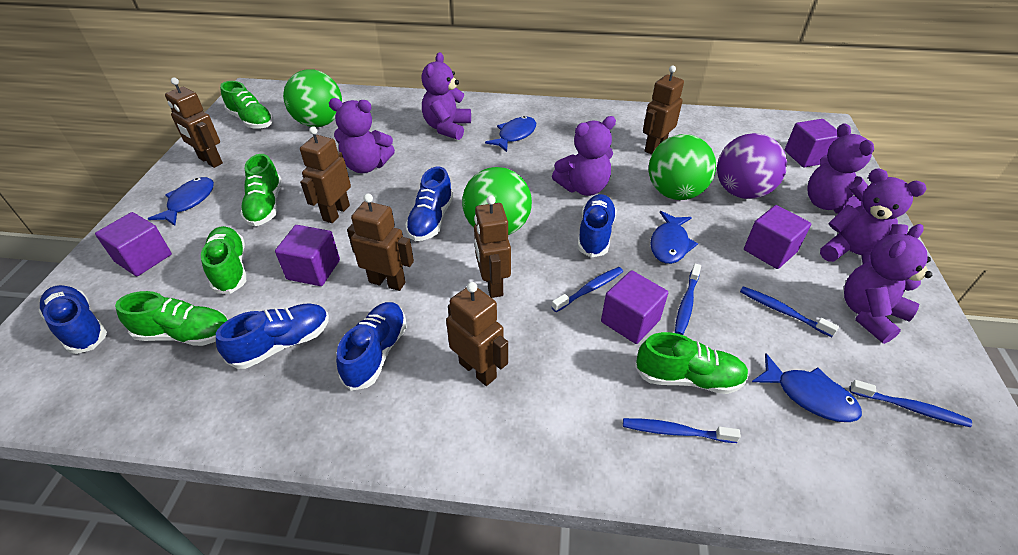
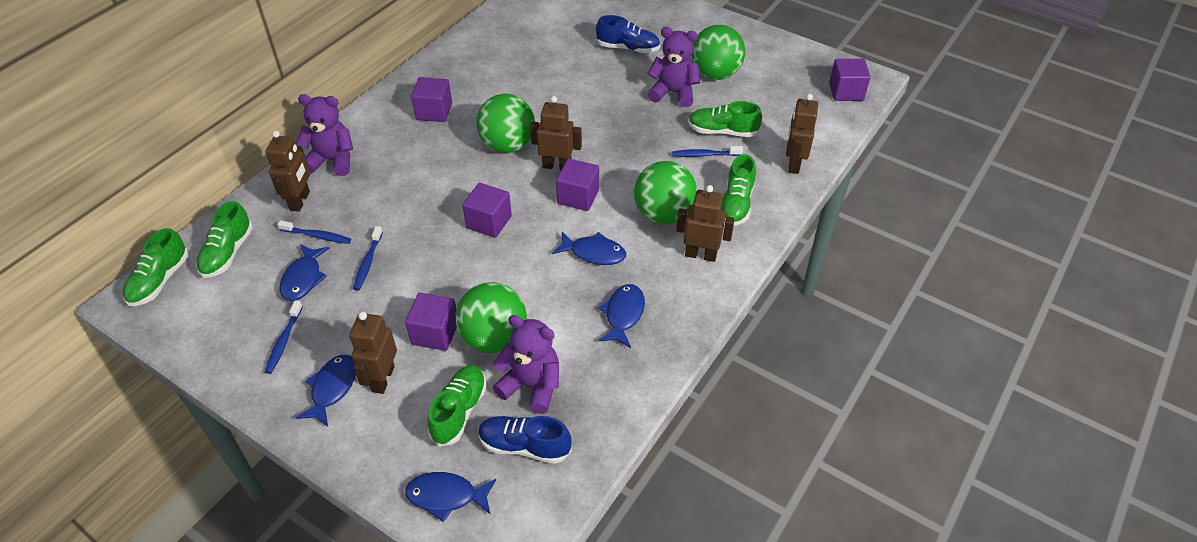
blue fish: [148,177,214,226] [485,116,536,152] [650,211,698,264] [752,354,862,422] = 4 -> [280,244,329,301] [296,355,356,427] [405,472,496,522] [552,232,626,265] [598,284,645,348] = 5
blue shoe: [39,285,107,354] [216,303,329,369] [336,302,407,391] [405,167,454,241] [577,194,617,258] = 5 -> [478,416,571,464] [596,15,660,53] = 2
blue toothbrush: [552,267,623,312] [623,418,741,443] [675,263,701,335] [740,286,839,337] [849,380,972,427] = 5 -> [265,300,303,374] [277,220,351,244] [353,226,383,291] [672,146,743,157] = 4
brown robot: [165,78,223,168] [300,126,351,223] [347,194,414,291] [446,282,508,386] [474,195,511,298] [643,66,684,155] = 6 -> [265,131,310,212] [349,312,397,394] [530,96,582,170] [676,185,735,262] [786,94,818,174] = 5
green ball: [283,70,342,127] [462,167,532,235] [649,134,716,200] = 3 -> [455,282,527,353] [476,94,535,153] [634,161,697,224] [691,25,745,80] = 4
purple ball: [717,133,787,199] = 1 -> none = 0
purple teddy bear: [329,98,395,173] [421,52,471,140] [552,116,616,196] [807,123,874,214] [820,168,927,264] [844,224,932,344] = 6 -> [296,94,353,176] [493,315,559,414] [647,27,700,107] = 3

